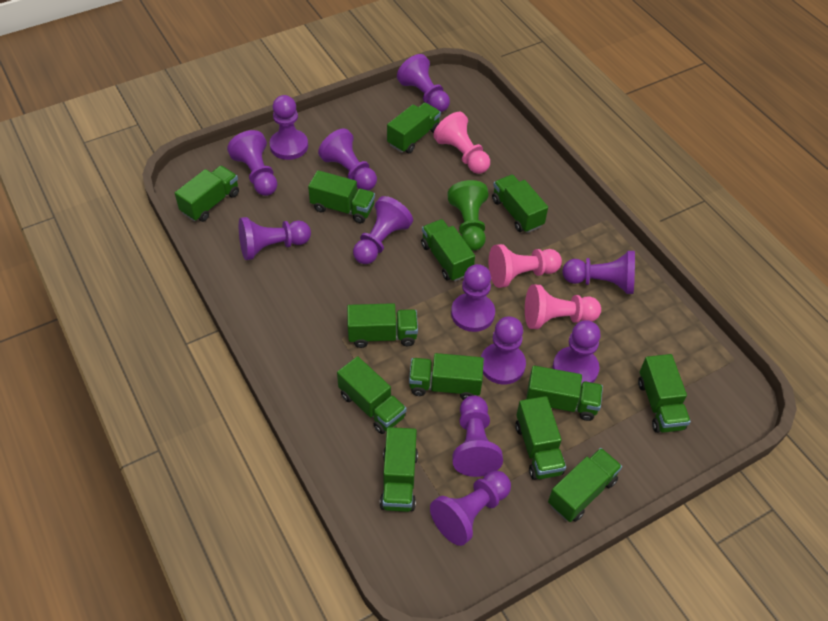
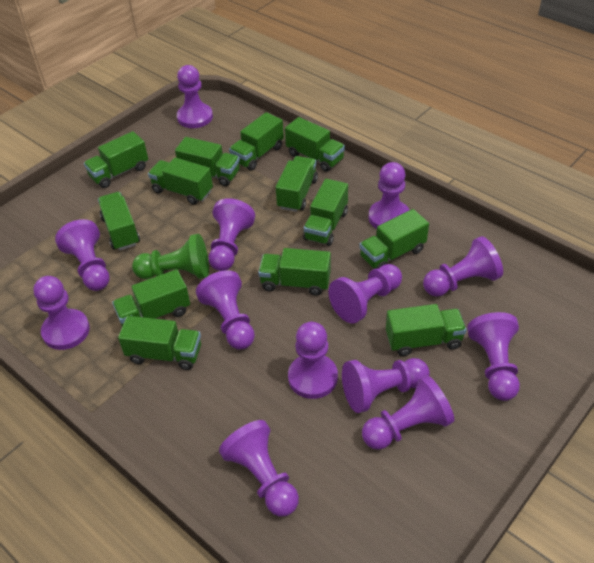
pink pawn: [433,112,490,174] [489,244,562,288] [525,284,601,329] = 3 -> none = 0
purple pawn: [227,130,277,196] [239,217,311,260] [270,95,308,160] [318,128,377,190] [353,196,413,264] [397,54,450,112] [430,471,511,546] [451,264,495,332] [452,395,503,477] [481,316,526,384] [553,320,601,385] [562,251,635,294] = 12 -> [34,276,90,350] [55,219,110,291] [177,65,213,128] [196,270,255,350] [209,198,255,271] [219,420,299,517] [288,322,338,399] [328,264,402,323] [342,358,429,413] [362,375,454,450] [368,162,409,229] [423,236,503,297] [467,312,520,401] = 13

